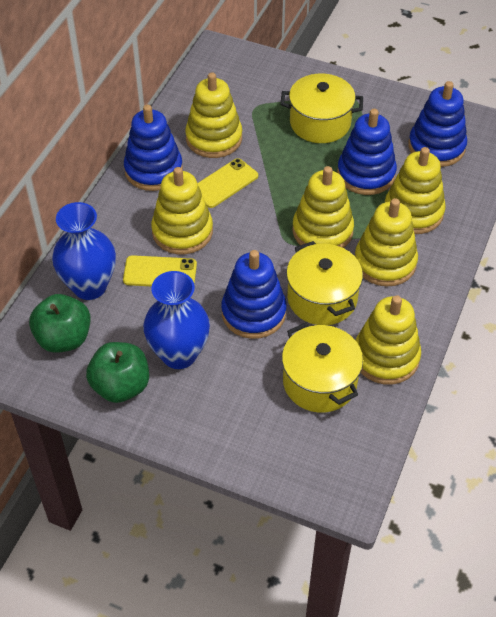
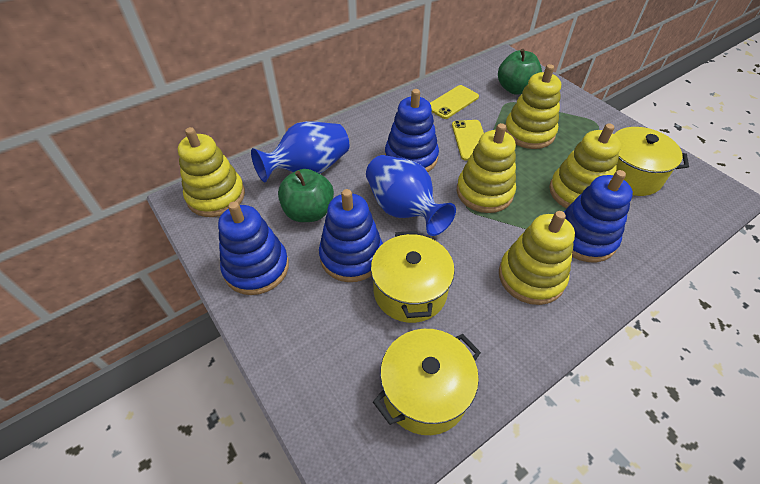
yellow stacking toy: [151,167,213,254] [185,72,242,158] [292,166,354,248] [355,198,418,287] [355,295,421,385] [385,147,446,234] = 6 -> [178,127,245,217] [457,123,516,213] [499,211,575,305] [505,64,561,149] [549,123,621,209] = 5

